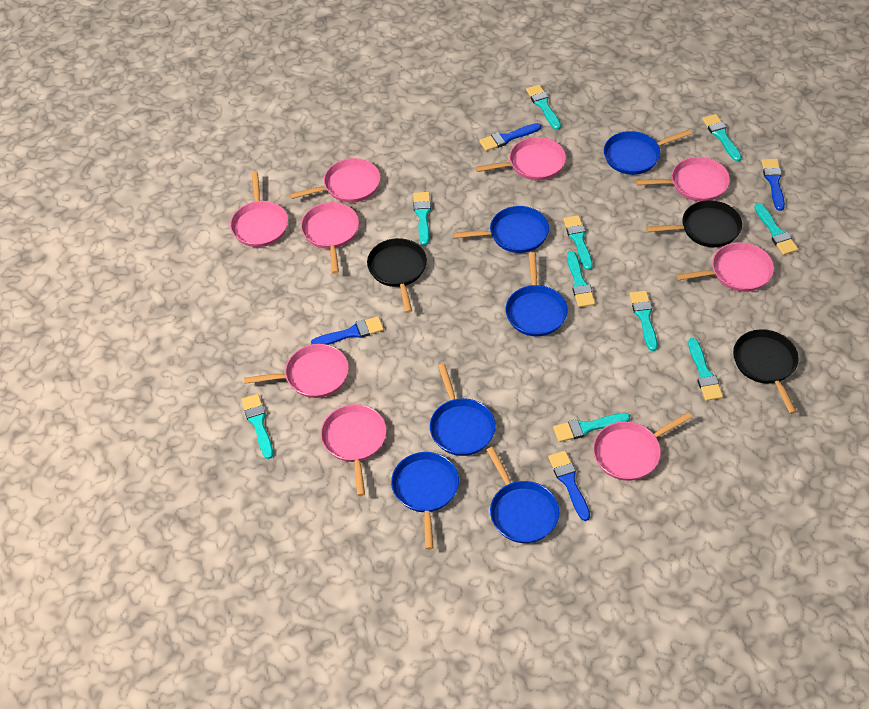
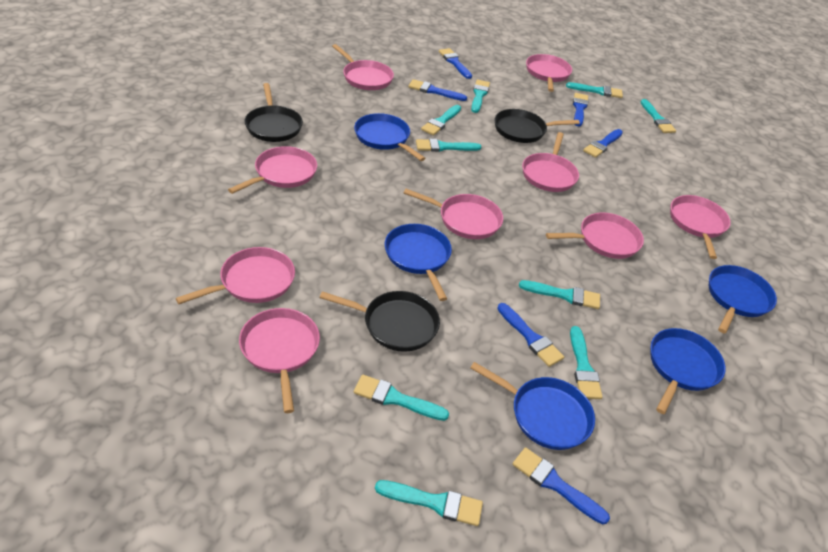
blue brush: [311,316,384,345] [479,123,541,151] [548,451,590,521] [761,159,785,211] = 4 -> [408,79,467,101] [439,48,472,79] [497,303,564,367] [512,447,610,524] [573,93,588,127] [583,129,623,158] = 6
blue pan: [391,452,459,550] [430,364,496,456] [453,206,549,253] [487,447,559,543] [506,252,568,336] [604,130,692,175] = 6 -> [354,113,426,161] [385,224,452,301] [470,362,595,450] [650,328,726,414] [709,265,777,334] = 5
turquoise brush: [241,394,273,459] [413,192,431,245] [526,84,561,130] [553,413,630,442] [563,215,593,270] [567,251,595,307] [630,291,657,351] [688,338,723,401] [702,114,742,162] [754,203,798,255] = 10 -> [354,375,449,421] [375,480,483,526] [416,139,481,152] [421,105,461,136] [471,80,490,113] [519,280,600,309] [566,82,623,98] [570,326,603,399] [641,99,676,133] = 9

